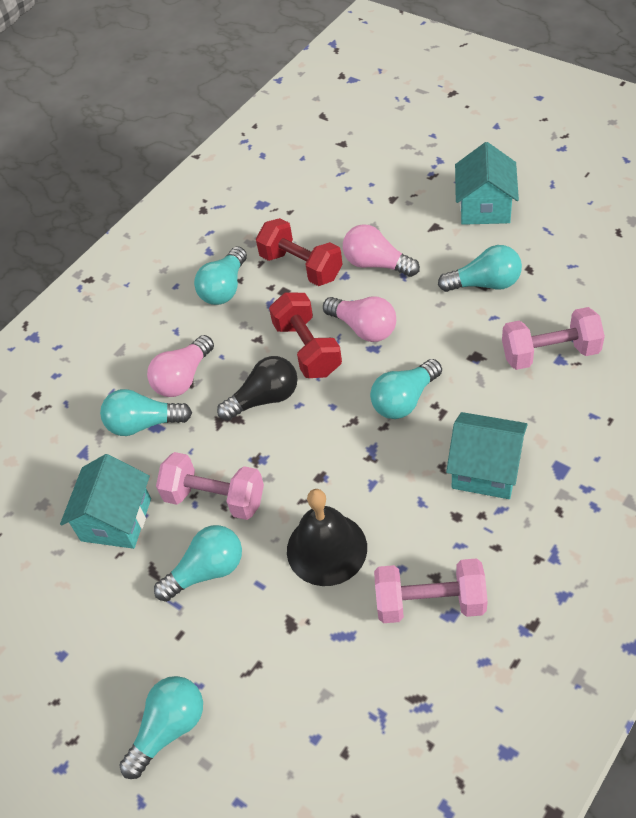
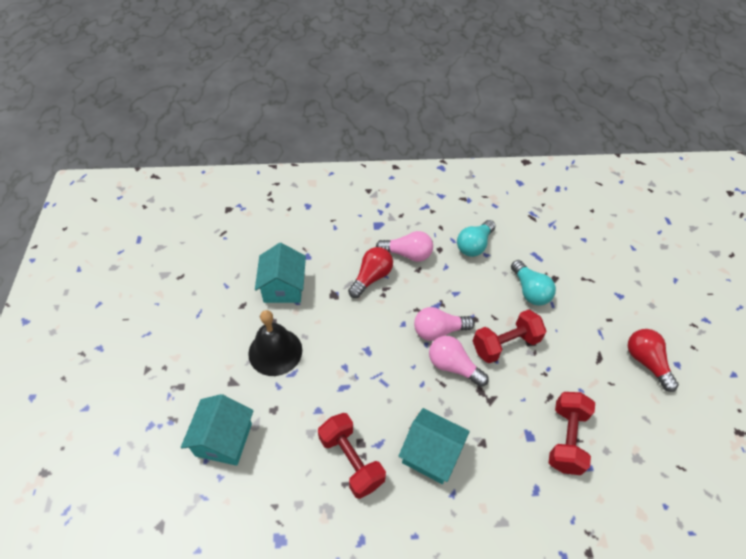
black light bulb: [217,356,298,421] = 1 -> none = 0
pink dumbbell: [156,452,264,520] [374,558,488,623] [502,307,605,370] = 3 -> none = 0
red dumbbell: [256,218,343,286] [269,293,342,378] = 2 -> [318,413,386,499] [473,309,546,363] [548,392,595,475] = 3
red light bulb: none = 0 -> [348,247,393,298] [628,329,679,392] = 2
turquoise light bulb: [100,389,192,436] [119,676,203,779] [154,525,242,602] [194,247,247,305] [370,359,442,419] [438,245,522,292] = 6 -> [457,220,495,257] [511,260,556,306] = 2

